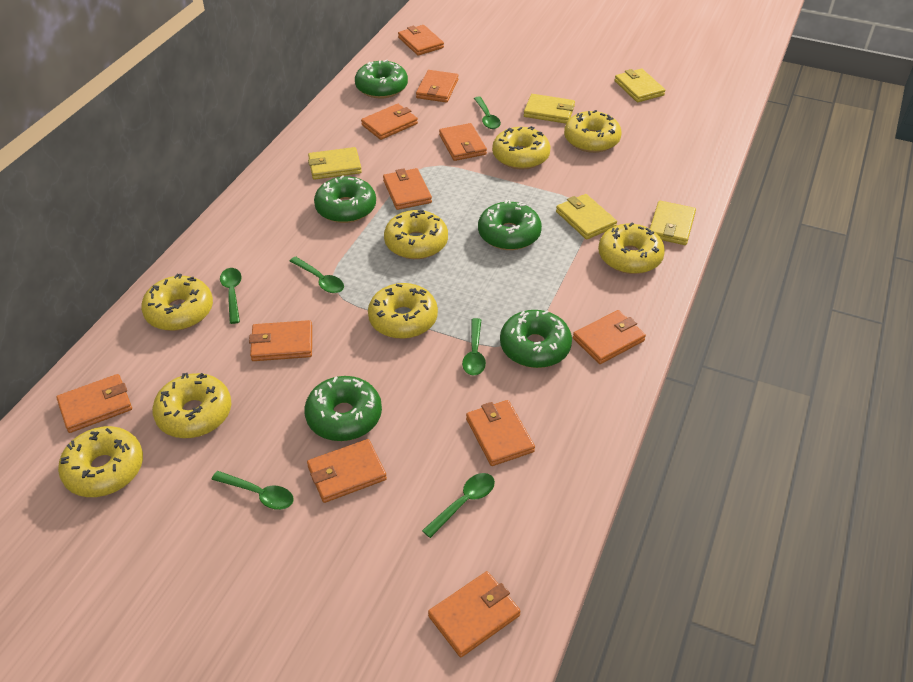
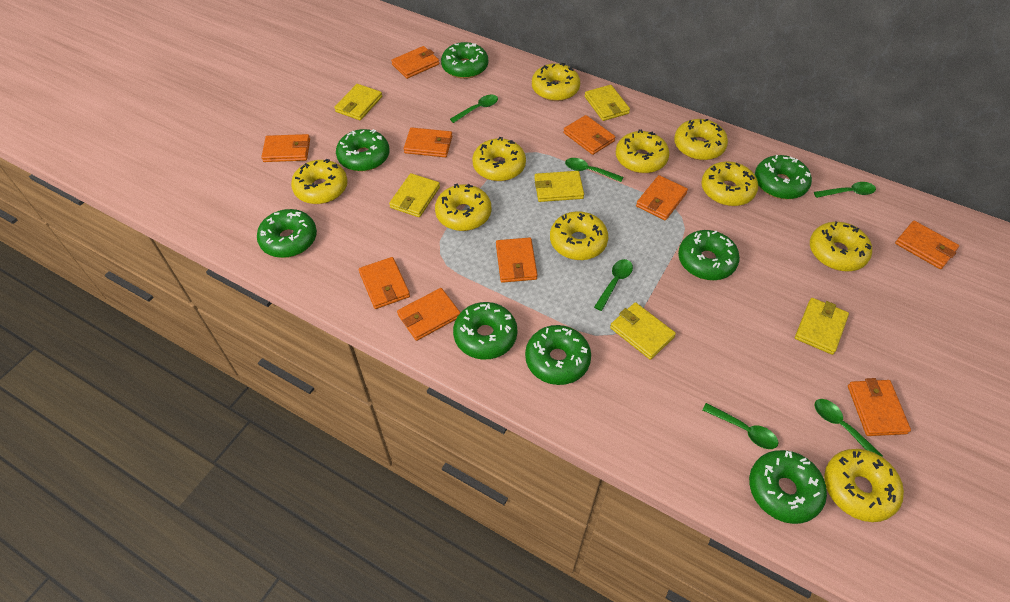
green donut: [304,376,382,441] [314,175,376,223] [355,60,408,98] [478,200,542,250] [500,310,572,368] = 5 -> [257,209,317,258] [336,129,390,171] [441,42,488,79] [453,302,517,360] [525,325,591,385] [678,230,740,280] [749,450,827,524] [755,155,812,199] = 8
orange wallet: [56,374,132,433] [249,320,312,361] [307,439,387,503] [361,104,418,140] [383,168,432,210] [398,25,444,56] [416,70,458,102] [428,571,521,657] [439,123,487,161] [466,400,535,466] [573,310,646,364] = 11 -> [261,134,310,162] [359,257,410,309] [391,46,439,79] [397,288,460,341] [404,127,452,157] [496,238,537,283] [564,115,615,155] [636,175,688,220] [848,378,911,436] [895,221,959,269] = 10
yellow donut: [58,426,143,497] [141,274,213,331] [152,373,231,438] [368,283,438,339] [384,210,448,259] [492,126,551,170] [564,110,621,153] [598,222,665,274] = 8 -> [291,159,348,204] [435,184,491,231] [472,137,526,181] [532,63,580,101] [550,211,608,260] [616,129,670,173] [674,119,728,160] [701,161,758,206] [810,222,872,271] [824,449,904,522] = 10
yellow wallet: [308,147,362,180] [524,94,575,124] [556,194,617,240] [615,68,666,102] [650,201,696,245] = 5 -> [334,84,382,120] [389,173,440,217] [534,171,584,202] [585,85,630,121] [610,302,676,360] [795,298,849,355] = 6

